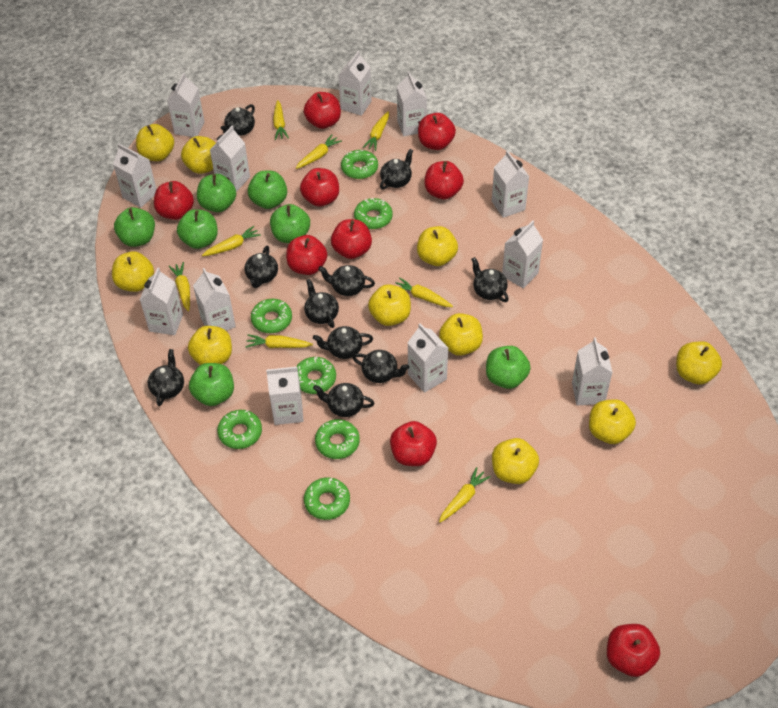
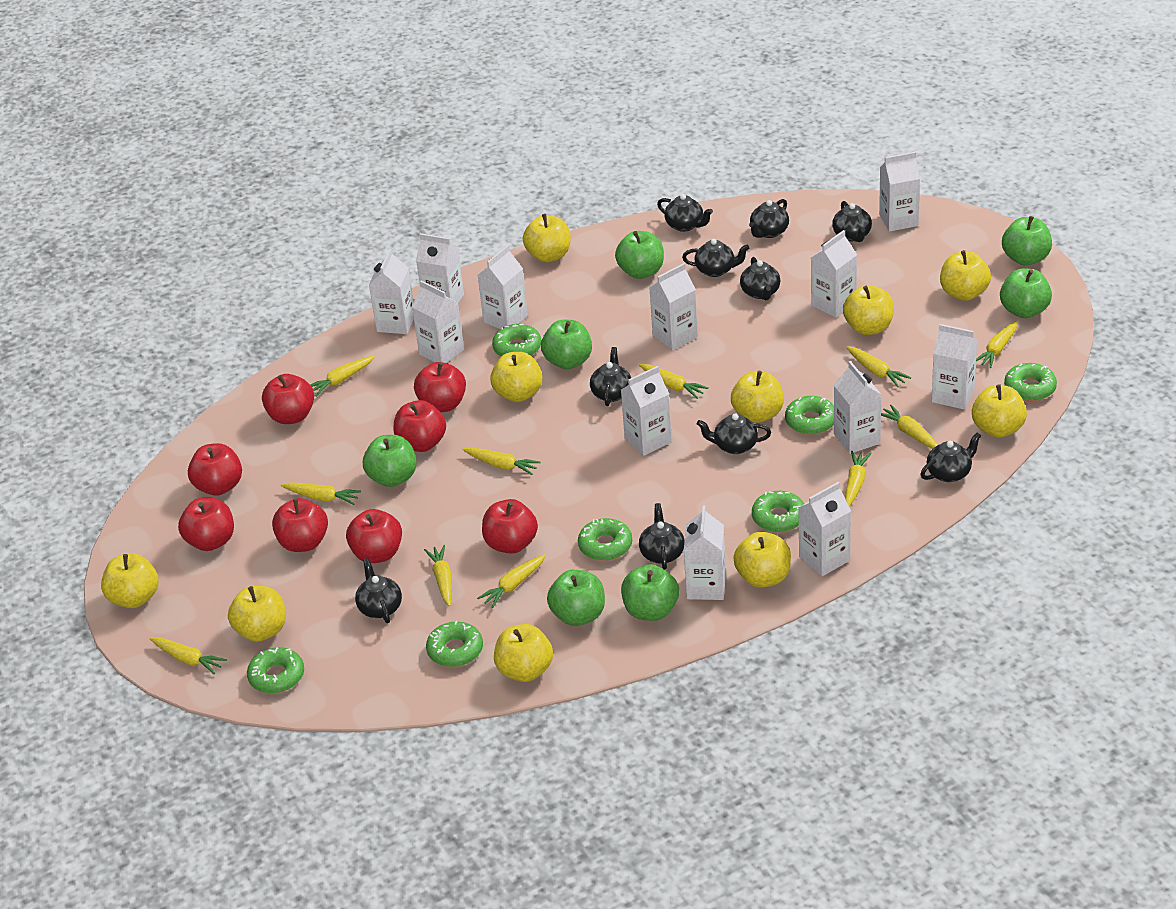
red apple: [154,181,194,220] [286,235,327,275] [300,168,339,207] [304,92,341,129] [331,219,372,259] [390,421,437,466] [418,113,456,150] [424,161,464,199] [607,624,660,677] = 9 -> [178,498,234,551] [188,443,242,496] [262,374,314,424] [272,498,328,552] [346,509,402,563] [393,400,446,452] [414,362,466,412] [482,499,538,554] = 8
yellow carrot: [169,262,190,312] [202,226,261,256] [245,334,313,348] [273,100,289,140] [296,135,342,169] [362,111,389,151] [396,277,453,307] [439,467,491,523] = 8 -> [150,637,227,675] [281,482,361,505] [311,356,375,397] [424,545,452,607] [462,447,540,475] [477,554,546,608] [639,364,709,399] [845,451,872,507] [846,346,911,387] [881,404,938,449] [976,321,1018,368] = 11

